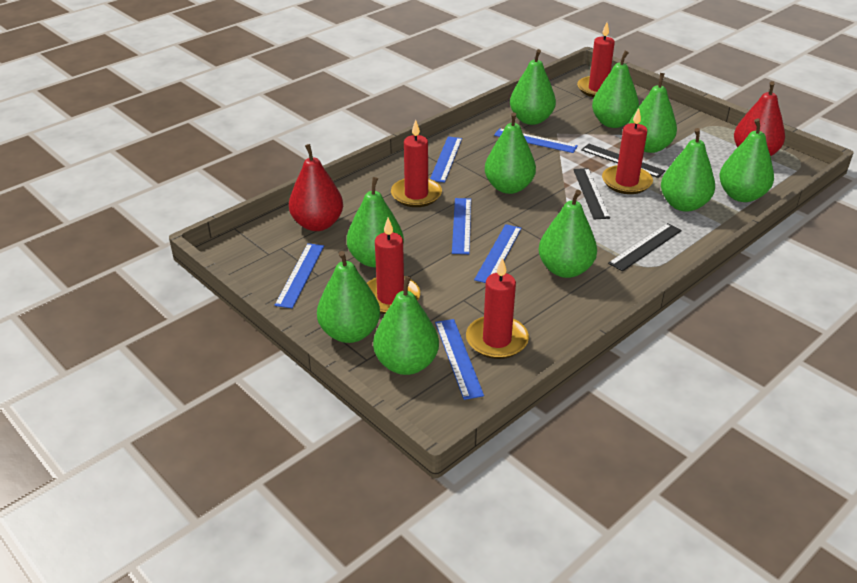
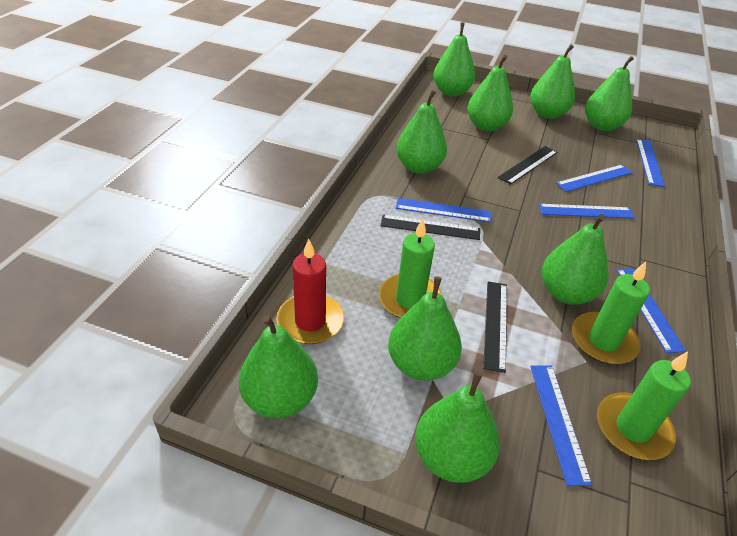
green candle: none = 0 -> [379,219,442,318] [572,262,650,364] [597,352,691,460] = 3
green pear: [317,251,380,343] [347,177,404,267] [373,276,439,375] [485,112,536,194] [510,49,556,125] [539,190,597,278] [592,51,639,128] [629,73,677,153] [661,128,715,212] [719,118,774,202] = 10 -> [239,315,318,418] [388,276,462,381] [397,90,447,174] [415,371,500,483] [433,22,475,97] [467,55,513,132] [530,44,575,119] [542,214,608,305] [585,56,634,131] = 9
red candle: [367,218,420,314] [391,120,442,207] [466,258,529,359] [577,22,615,97] [602,108,653,194] = 5 -> [276,239,344,344] = 1
red pear: [289,144,343,231] [734,81,785,156] = 2 -> none = 0

